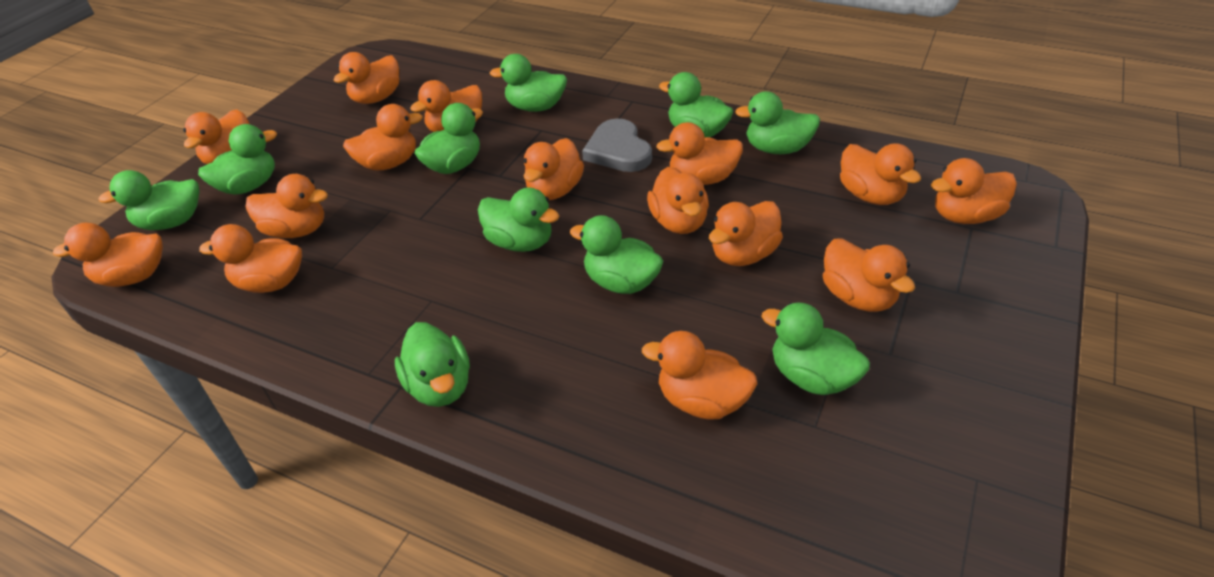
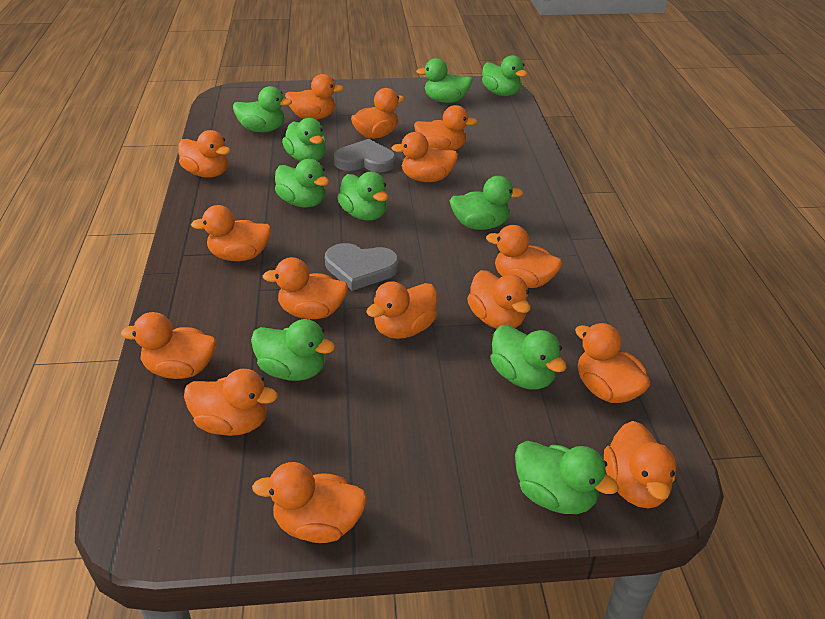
grey heart: [582,119,652,172] = 1 -> [325,243,399,291] [334,139,396,172] = 2

